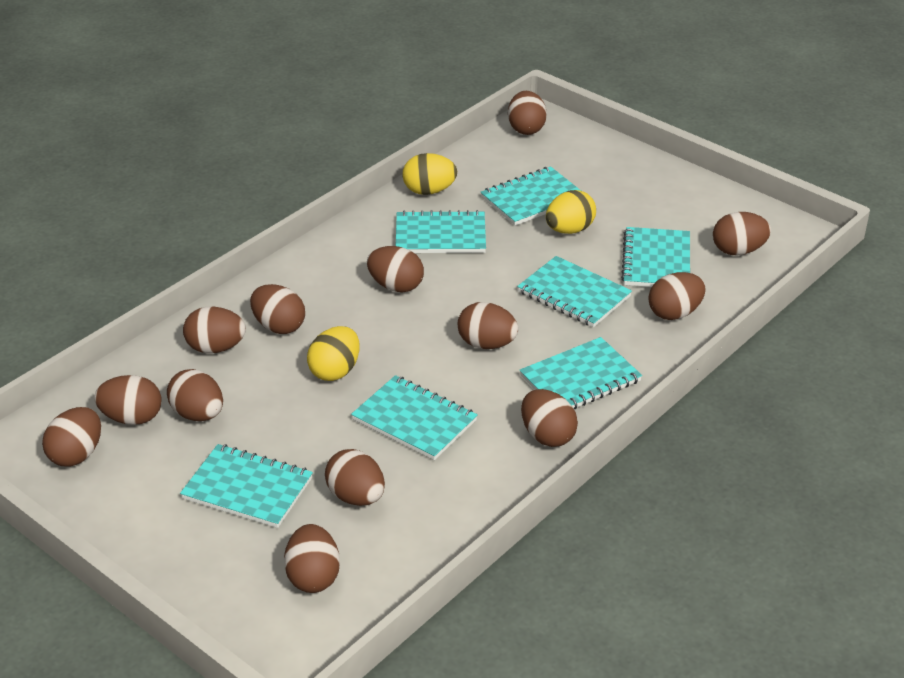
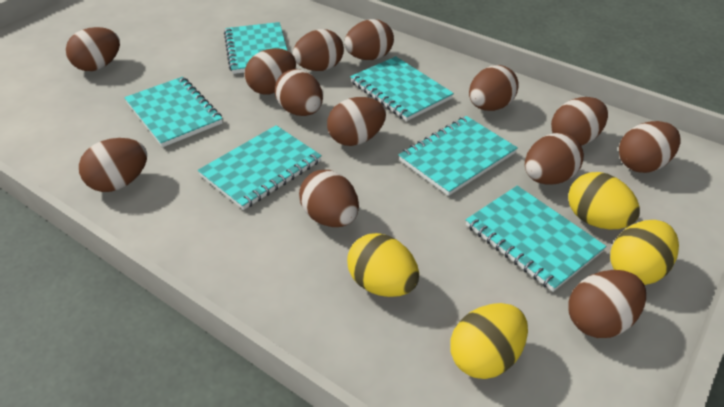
turquoise notebook: [180,444,313,528] [351,375,478,460] [396,210,486,253] [481,166,581,226] [517,256,632,327] [519,337,642,409] [621,227,690,287] = 7 -> [124,77,223,147] [198,125,322,210] [224,22,287,74] [350,56,454,121] [399,116,518,196] [466,186,606,292] = 6
yellow egg: [307,326,360,381] [403,153,457,195] [546,190,596,234] = 3 -> [347,233,419,297] [450,303,528,379] [568,172,640,230] [610,220,679,285] = 4

